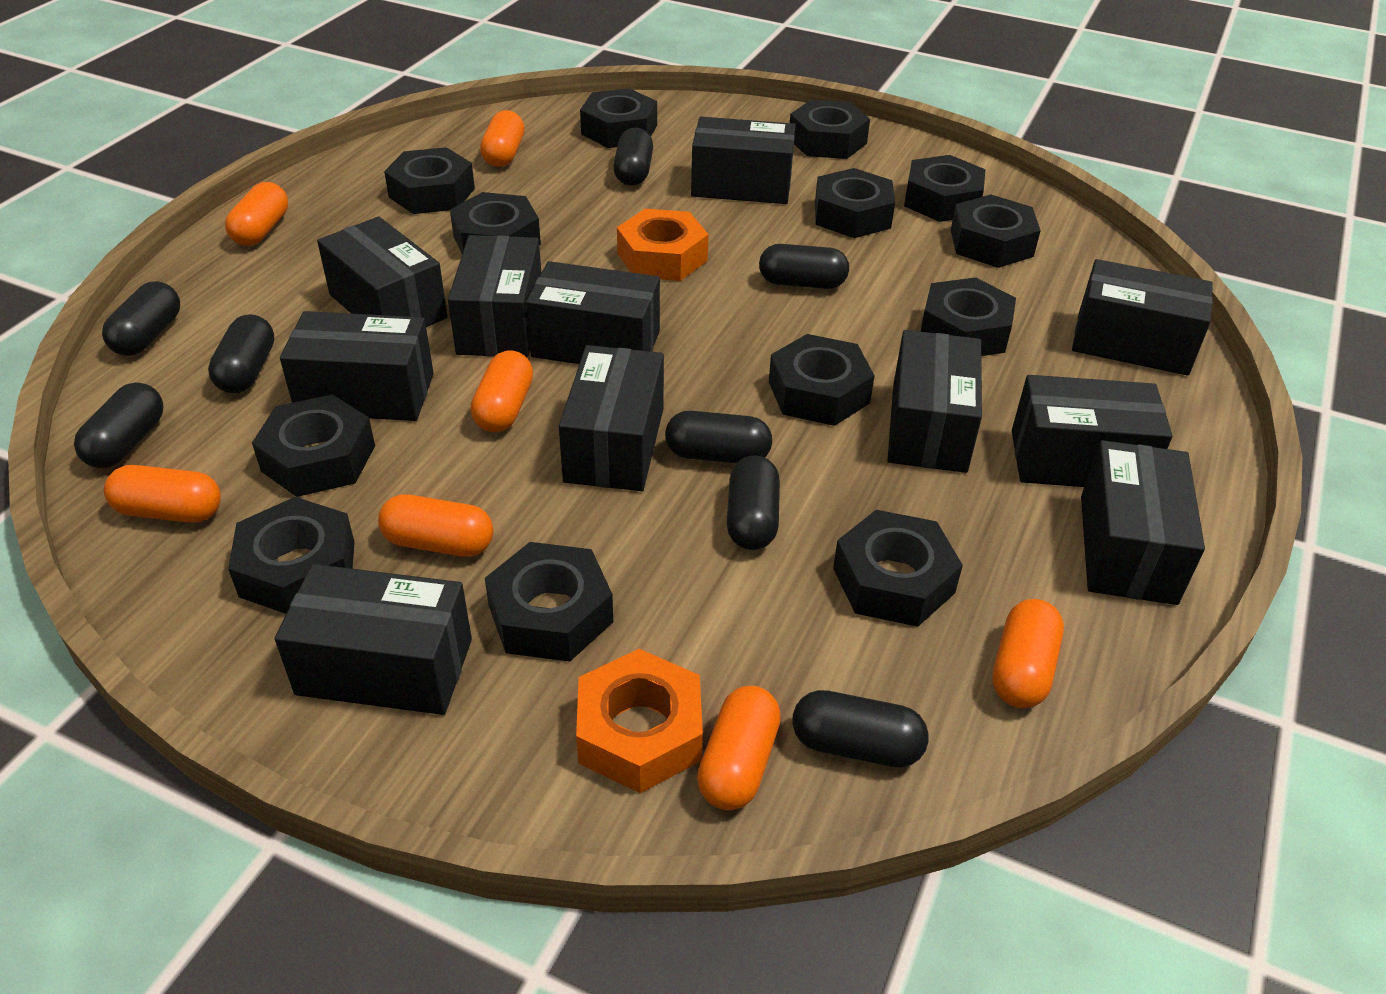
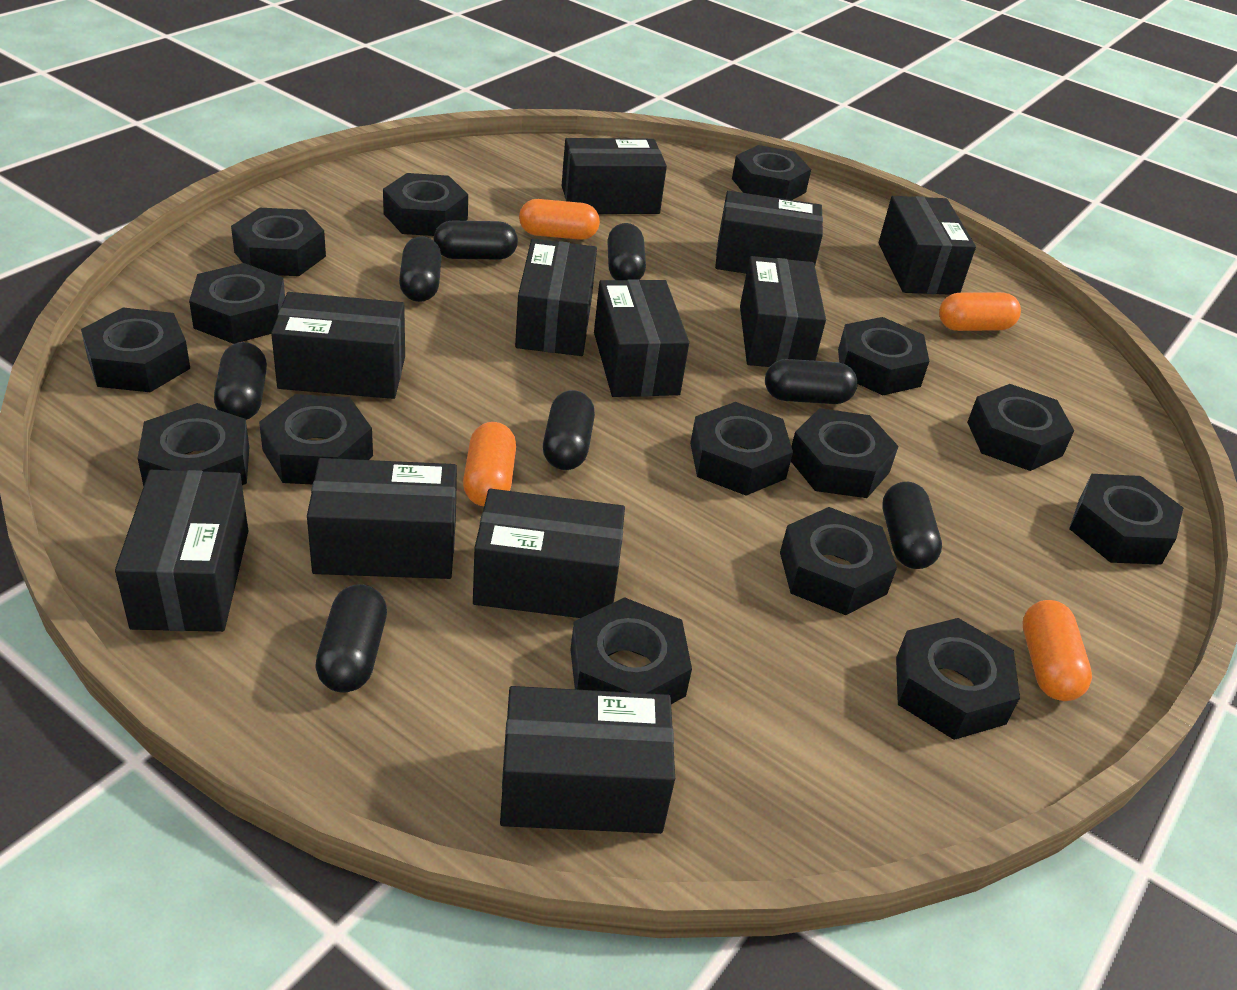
black nut: [228,497,355,614] [252,394,375,497] [384,147,475,214] [450,192,541,254] [485,542,613,662] [580,88,657,148] [769,334,875,426] [790,100,870,159] [815,168,895,238] [833,510,963,627] [904,155,986,222] [920,277,1016,356] [951,195,1041,268] = 13 -> [81,307,190,392] [138,403,249,487] [189,263,285,344] [231,208,326,276] [259,394,373,484] [383,173,468,236] [570,597,692,704] [690,402,793,495] [732,145,811,200] [780,507,897,615] [791,408,899,498] [838,317,929,395] [896,618,1020,740] [967,384,1074,471] [1069,474,1183,565] = 15
orange capsule: [104,465,221,523] [225,182,288,246] [378,494,493,557] [470,350,533,432] [480,110,524,167] [697,686,781,810] [992,599,1064,708] = 7 -> [463,422,516,506] [519,199,600,240] [939,292,1021,331] [1023,600,1092,701] = 4
orange nut: [576,649,703,793] [617,209,709,281] = 2 -> none = 0

